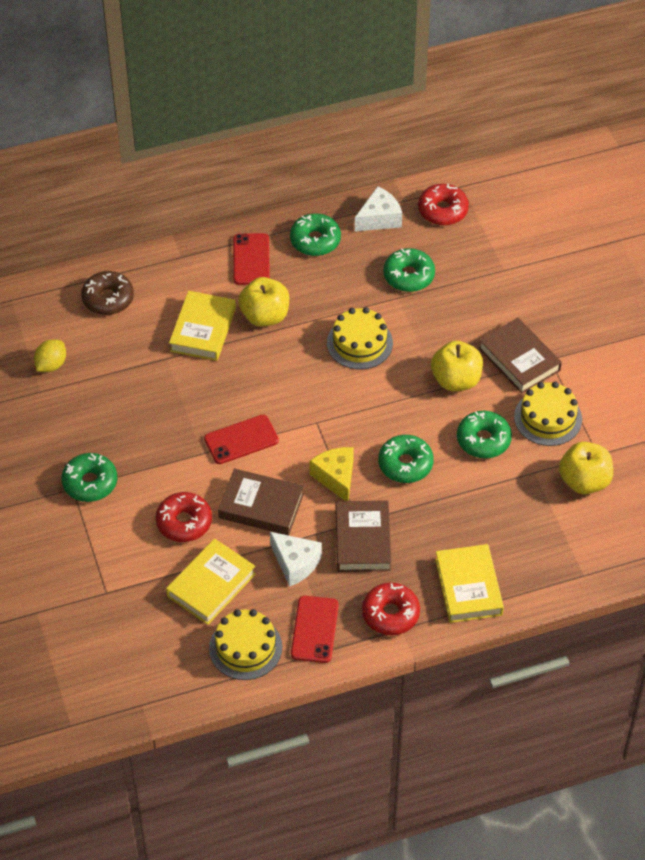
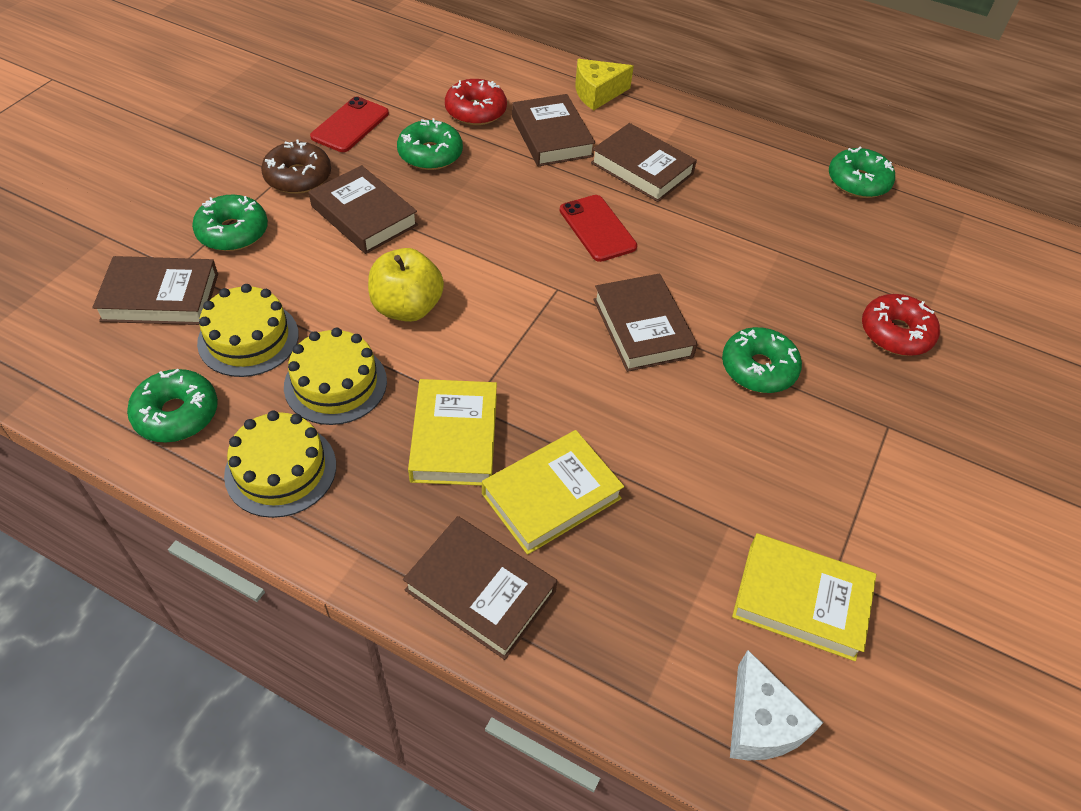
brown book: [218,468,304,535] [336,500,391,572] [479,318,562,393] = 3 -> [92,256,218,325] [309,165,418,254] [403,516,557,660] [512,94,595,166] [591,123,697,202] [593,273,698,372] = 6
red donut: [155,492,212,542] [362,583,420,635] [418,184,469,226] = 3 -> [445,79,507,125] [862,294,940,356] = 2
red phone: [204,415,279,464] [233,233,270,285] [291,596,339,663] = 3 -> [310,96,389,152] [560,195,637,262] = 2
white cheese: [270,532,322,587] [355,186,402,232] = 2 -> [730,650,823,761] = 1
yellow apple: [238,277,289,327] [431,341,483,391] [559,442,613,494] = 3 -> [368,248,444,322] = 1
yellow lemon: [34,339,66,372] = 1 -> none = 0

